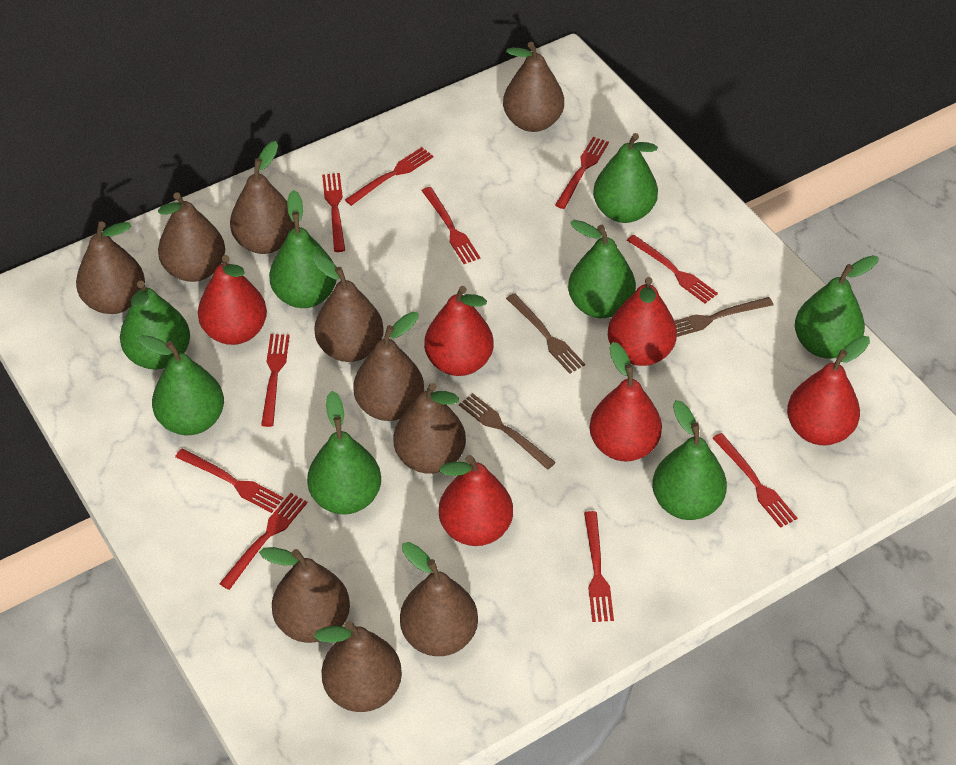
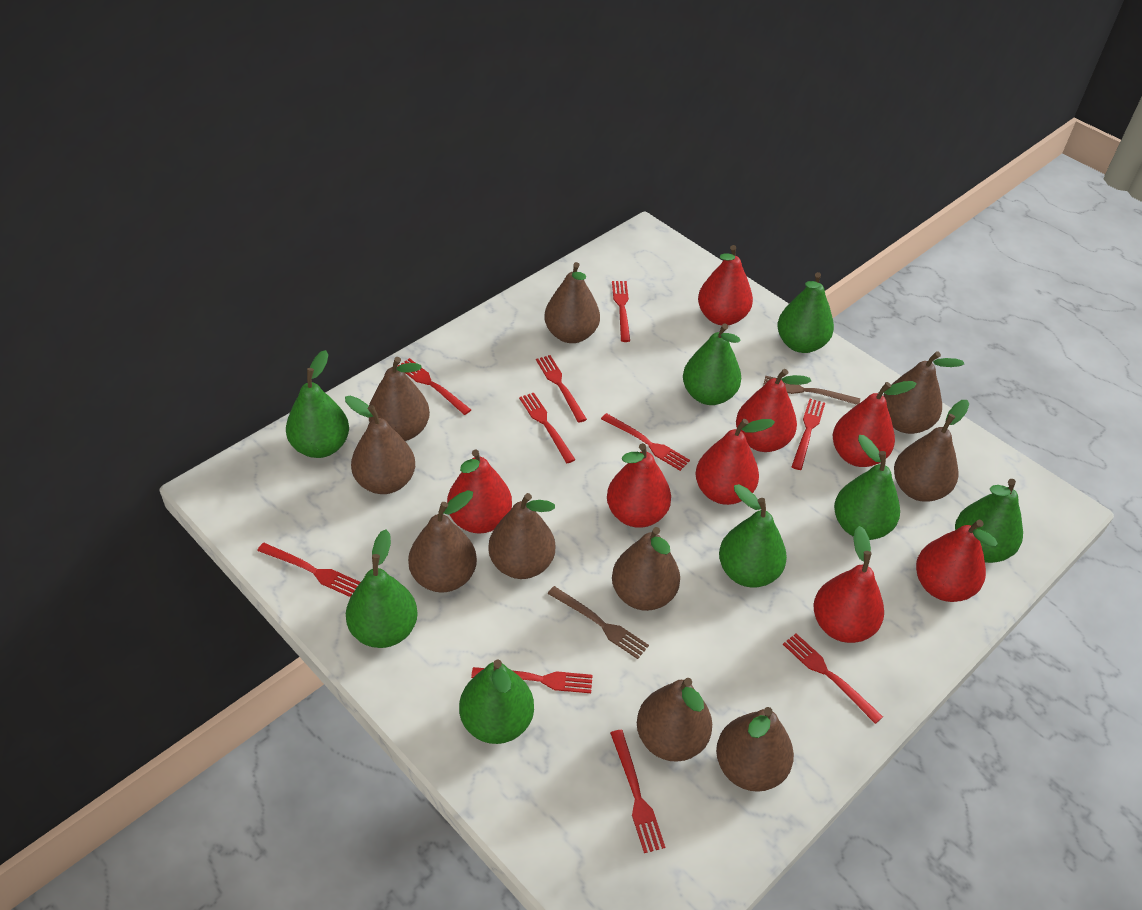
brown fork: [459,393,556,470] [506,293,585,374] [675,297,773,337] = 3 -> [548,586,649,659] [763,376,860,405] = 2
red pear: [198,255,267,345] [424,286,494,376] [439,455,513,546] [589,342,662,461] [608,277,677,366] [787,336,870,445] = 6 -> [447,450,512,534] [607,443,671,528] [695,419,775,505] [698,245,753,325] [736,369,811,452] [813,526,884,643] [833,381,917,467] [916,520,998,602] = 8

